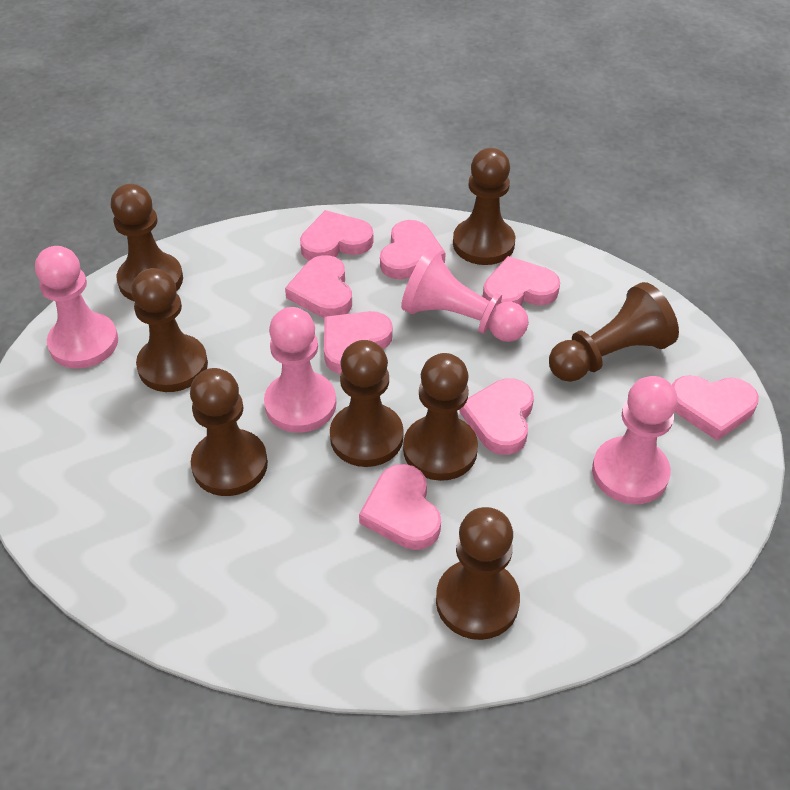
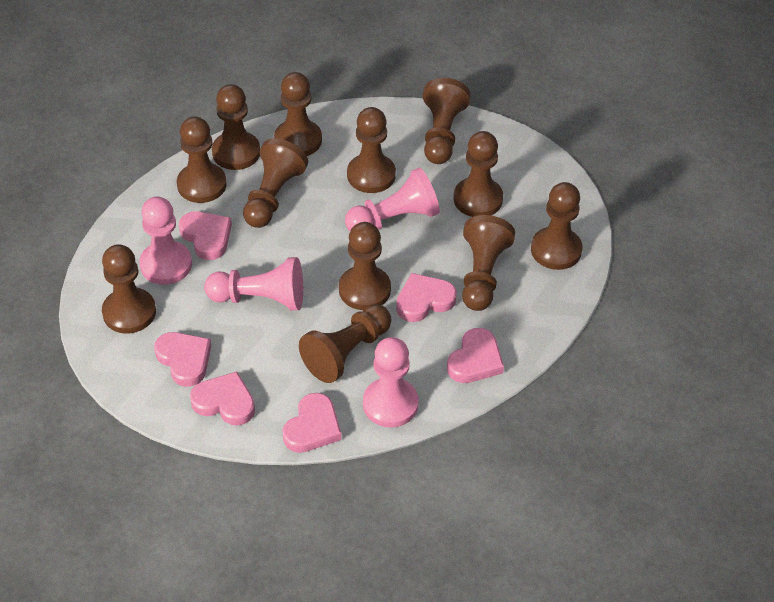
brown pawn: [111,184,183,302] [131,268,208,392] [190,368,268,496] [330,340,404,467] [403,353,478,481] [436,507,520,640] [453,148,515,265] [549,282,679,382] = 8 -> [102,244,156,334] [177,116,227,203] [212,84,260,170] [243,138,308,228] [274,72,322,156] [299,304,391,383] [339,222,391,310] [347,107,396,193] [423,78,470,164] [454,131,503,217] [462,215,515,311] [531,182,582,270] = 12
pink heart: [285,255,352,318] [300,210,374,261] [324,311,393,374] [359,464,441,550] [380,220,446,279] [459,378,534,455] [483,256,560,306] [672,375,759,441] = 8 -> [154,332,211,387] [179,211,232,260] [190,372,255,426] [282,393,342,453] [396,273,457,322] [447,328,504,383] = 6

